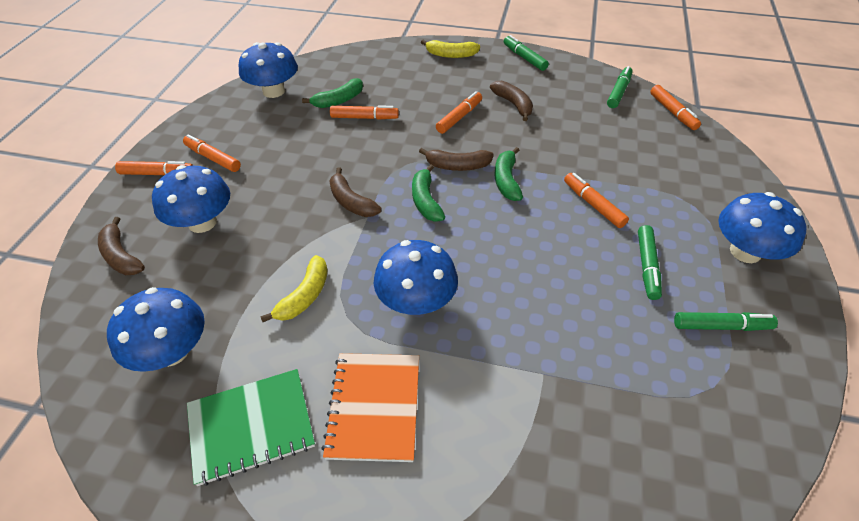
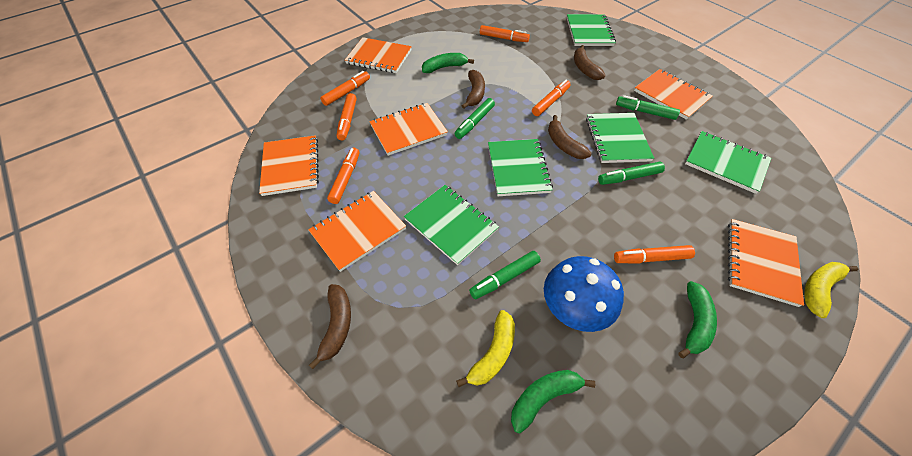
blue mushroom: [107,287,205,372] [152,165,230,233] [239,42,298,98] [374,240,458,315] [718,192,807,263] = 5 -> [544,256,624,332] = 1
green notebook: [187,369,315,486] = 1 -> [404,185,499,265] [488,139,553,196] [567,14,616,46] [586,113,654,163] [685,131,771,194] = 5
orange notebook: [321,353,419,462] = 1 -> [259,135,319,196] [308,191,406,272] [345,37,412,73] [369,103,448,156] [634,69,713,120] [728,219,804,307] = 6

